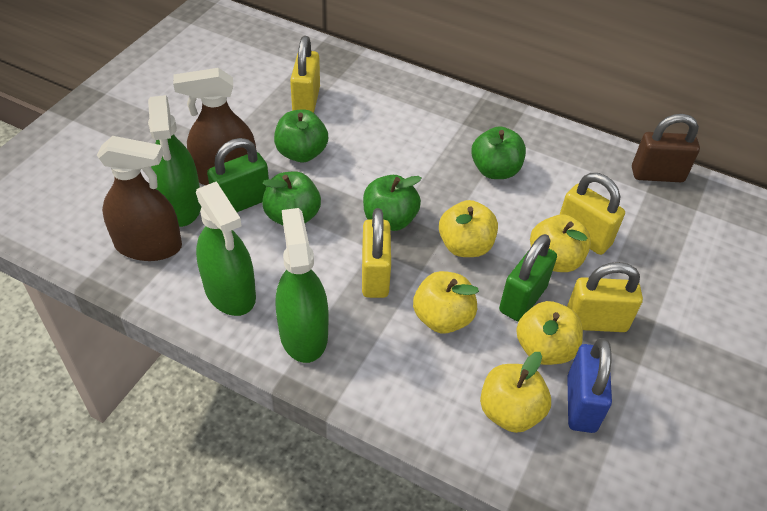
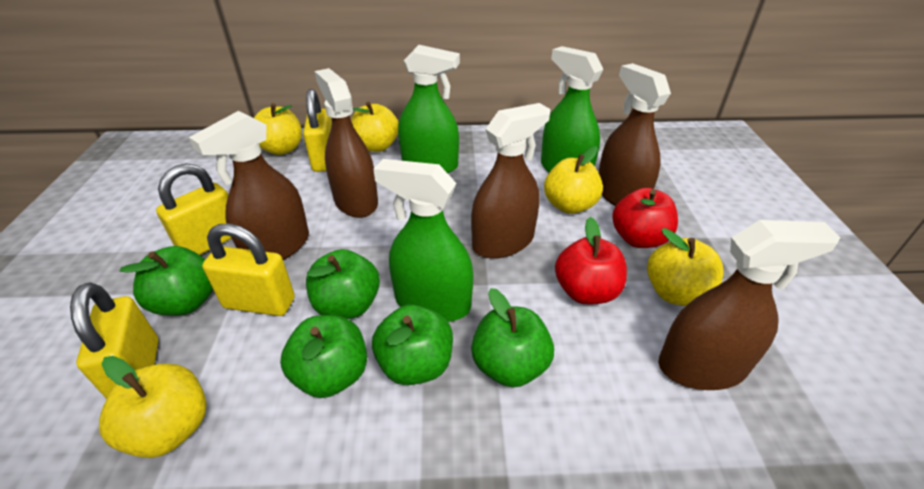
blue padlock: [567,338,612,433] = 1 -> none = 0
brown padlock: [632,114,700,182] = 1 -> none = 0
brown spray bottle: [97,136,182,261] [173,68,256,185] = 2 -> [189,111,309,260] [314,68,378,218] [471,103,551,259] [598,63,671,206] [658,220,841,390] = 5
green apple: [262,172,321,225] [274,109,328,162] [363,175,421,231] [471,126,526,179] = 4 -> [120,246,213,316] [280,315,367,398] [306,249,380,319] [372,304,453,385] [471,288,554,388] = 5
green padlock: [207,138,269,212] [499,234,557,322] = 2 -> none = 0
red apple: none = 0 -> [555,217,627,304] [612,188,678,248] = 2

